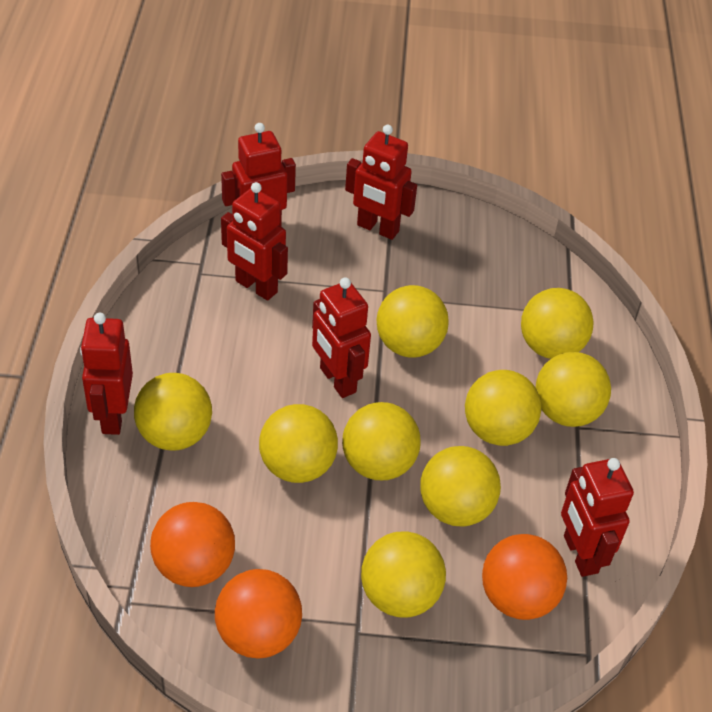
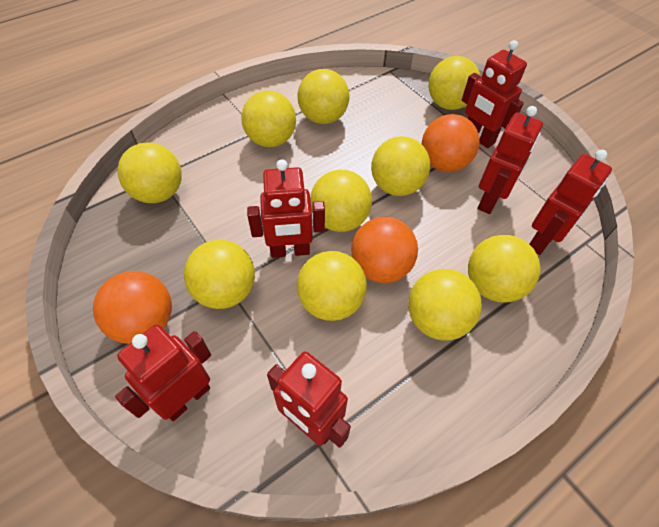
yellow ball: [134,373,212,450] [259,404,338,483] [342,402,421,480] [361,531,446,617] [376,285,449,358] [420,446,501,527] [465,370,541,446] [521,288,594,359] [536,352,611,427] = 9 -> [117,142,182,203] [184,240,255,309] [241,90,296,147] [297,69,350,124] [297,251,367,321] [310,170,372,232] [371,136,430,196] [408,269,482,341] [428,56,480,110] [468,235,541,303] = 10

